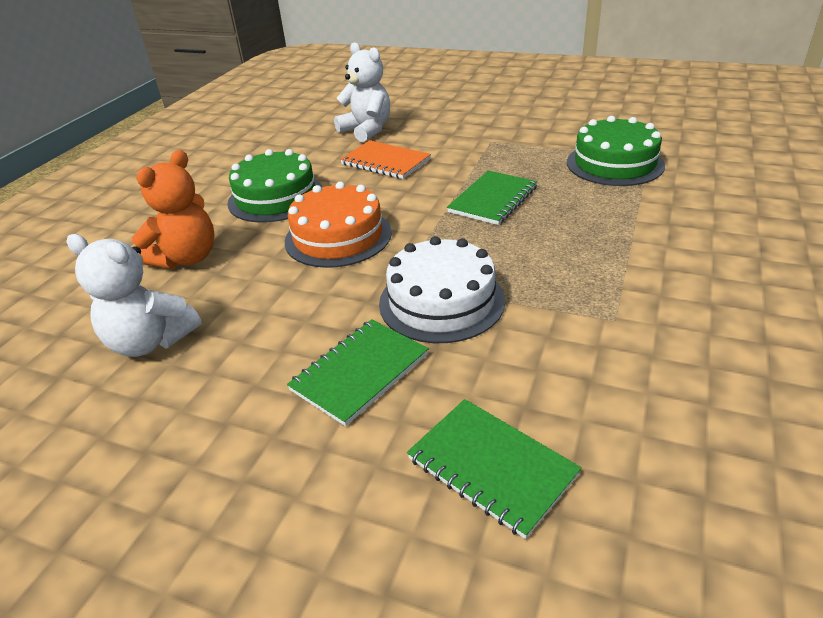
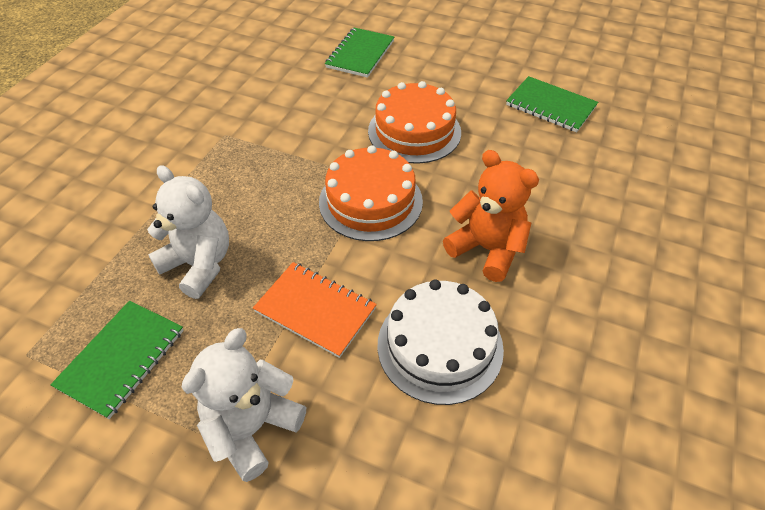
green cake: [227,149,322,223] [567,116,665,186] = 2 -> none = 0
orange cake: [285,182,392,268] = 1 -> [319,145,423,241] [368,81,461,164] = 2

